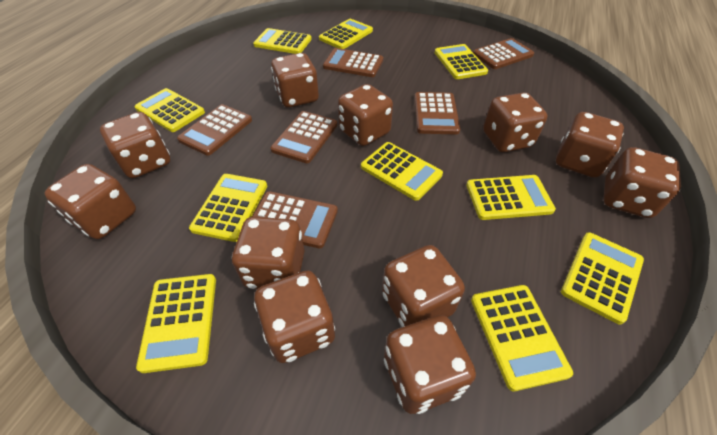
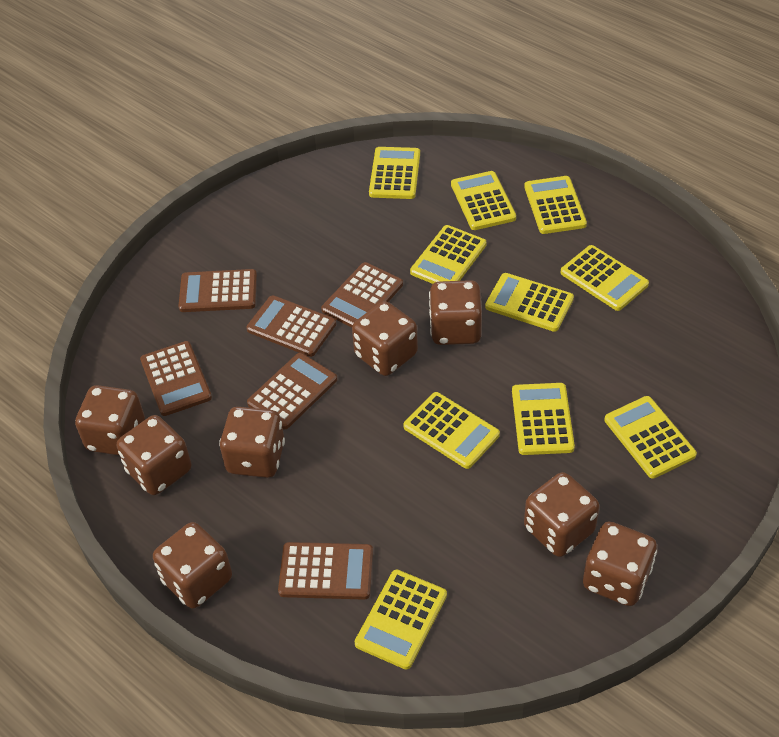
brown dice: [44,164,136,239] [100,112,170,178] [232,217,304,289] [254,270,335,363] [271,53,319,108] [338,84,393,146] [382,245,465,327] [384,315,476,414] [483,92,548,152] [556,112,624,178] [604,147,681,218] = 11 -> [75,385,145,456] [117,415,191,495] [153,522,232,609] [219,407,285,478] [352,301,418,376] [429,280,482,345] [524,472,600,557] [583,522,657,606] = 8

